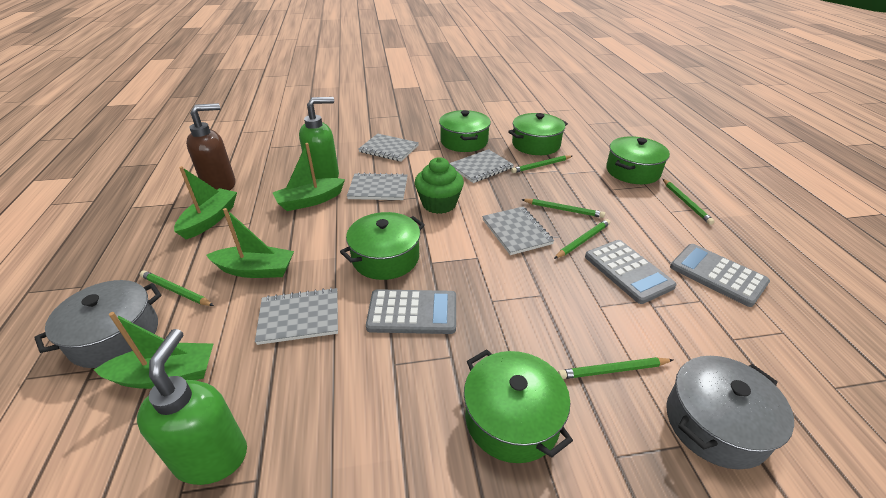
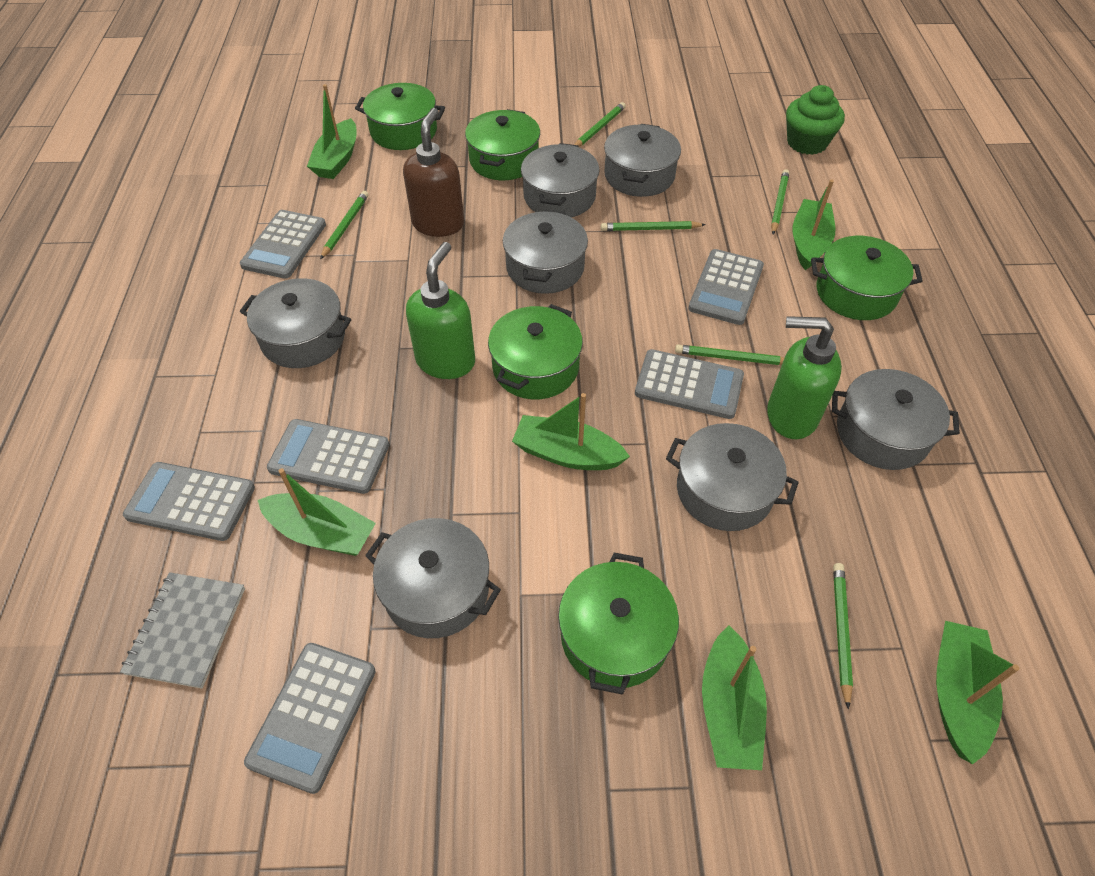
green boat: [94,312,214,389] [174,166,237,239] [206,208,294,278] [273,143,345,211] = 4 -> [258,468,376,556] [307,84,357,179] [512,393,630,470] [702,625,767,770] [792,179,835,270] [936,621,1019,764] = 6
grey calculator: [366,289,456,334] [585,240,677,304] [670,244,770,307] = 3 -> [123,462,255,541] [240,210,326,279] [244,643,376,794] [267,419,390,494] [635,349,744,419] [688,249,764,325] = 6
grey notebook: [255,288,338,345] [347,173,407,200] [358,134,419,162] [449,149,514,183] [482,207,554,255] = 5 -> [120,572,245,689] = 1
grey pot: [34,280,162,368] [666,356,794,469] = 2 -> [240,278,351,368] [365,518,501,638] [503,209,588,294] [521,143,600,217] [604,124,681,197] [666,423,799,531] [832,369,960,470] = 7

